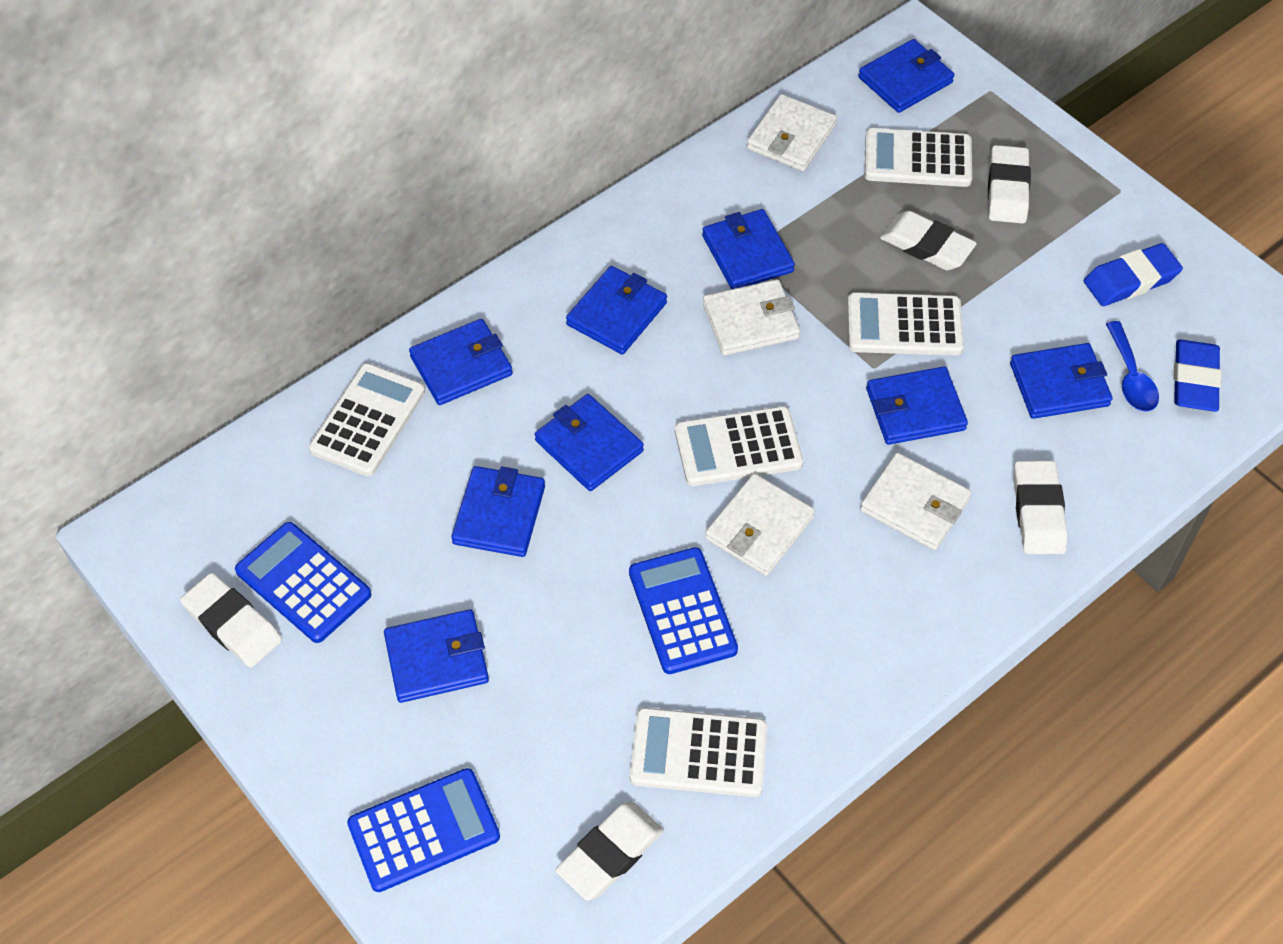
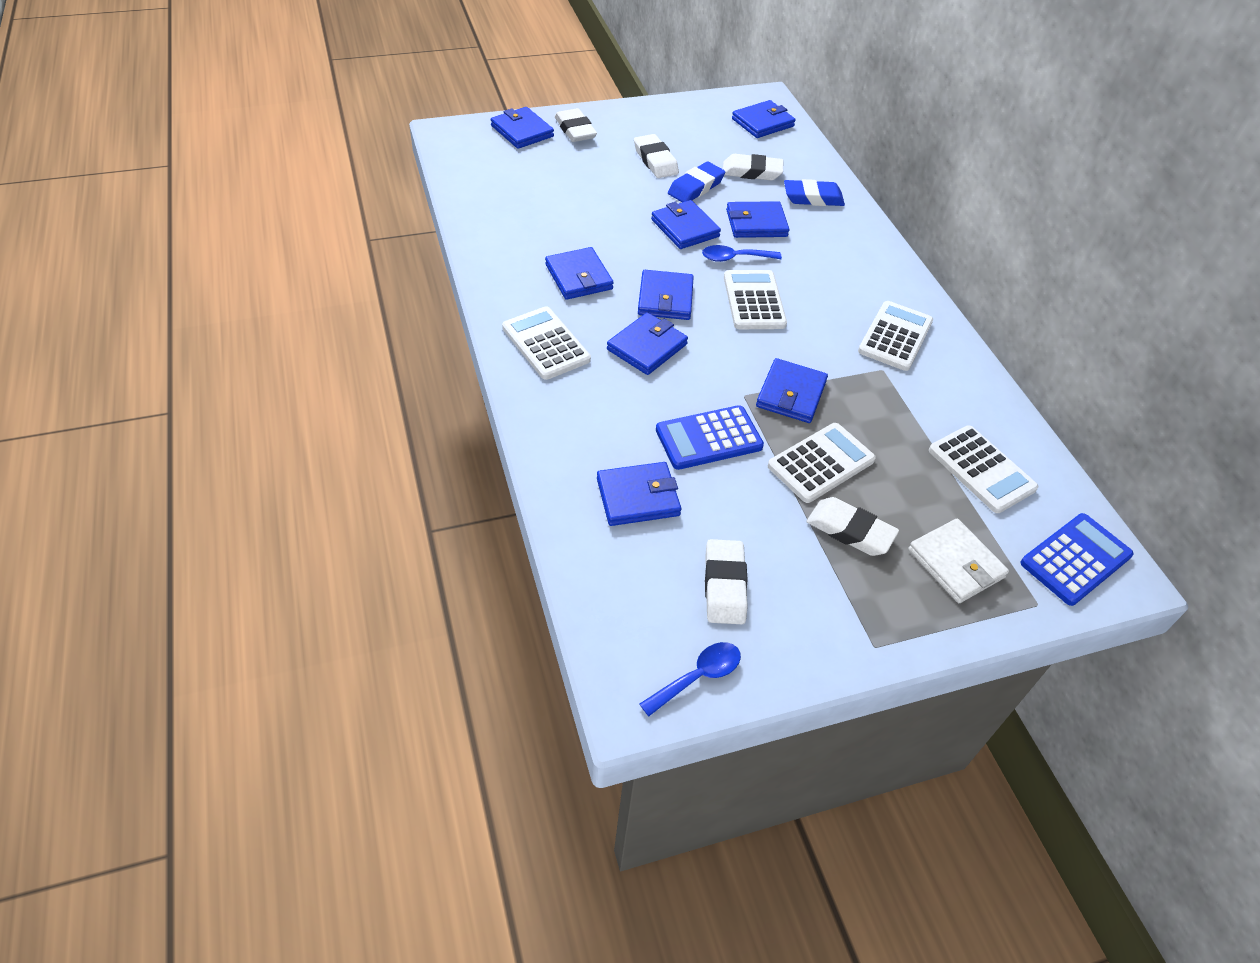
blue calculator: [235,522,371,643] [347,768,500,892] [629,547,738,674] = 3 -> [656,405,764,470] [1021,513,1134,606] = 2
blue spoon: [1106,321,1159,412] = 1 -> [640,642,741,716] [702,245,782,262] = 2
white wallet: [703,279,800,356] [705,473,815,576] [747,94,837,171] [860,453,972,550] = 4 -> [908,519,1009,603] = 1

